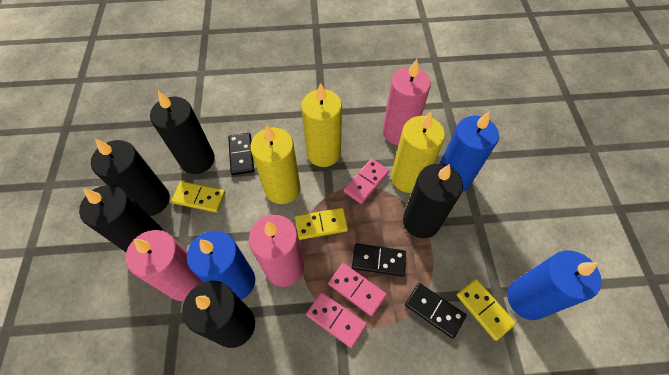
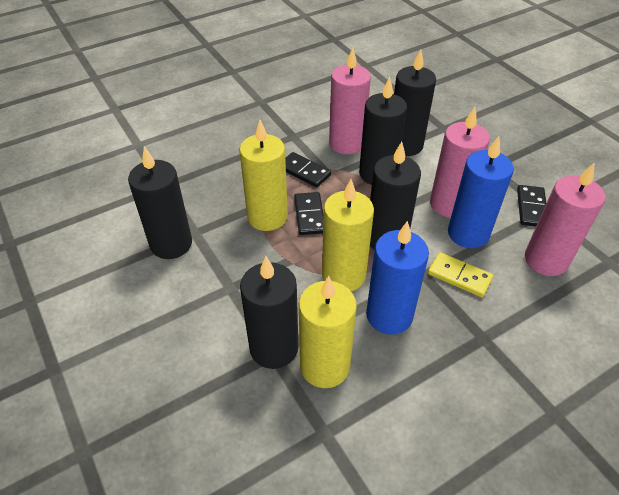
blue candle: [187,231,255,300] [441,112,499,192] [507,250,601,320] = 3 -> [366,221,429,335] [448,136,514,248] = 2
pink domino: [306,292,367,348] [328,263,387,316] [343,159,389,204] = 3 -> none = 0
yellow domino: [171,181,225,213] [295,208,348,240] [457,279,516,341] = 3 -> [428,252,493,297] = 1

